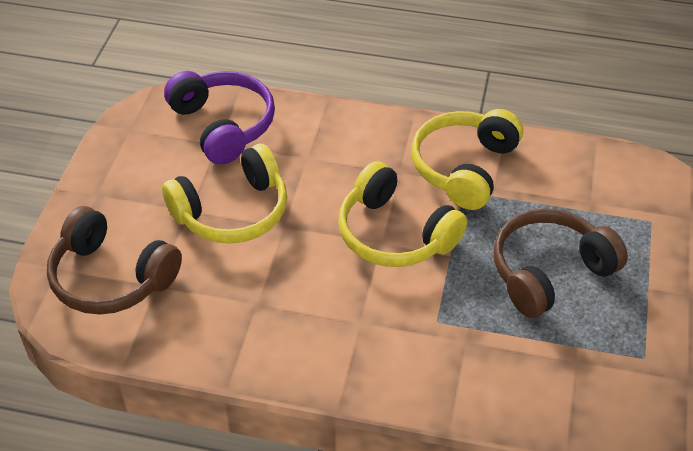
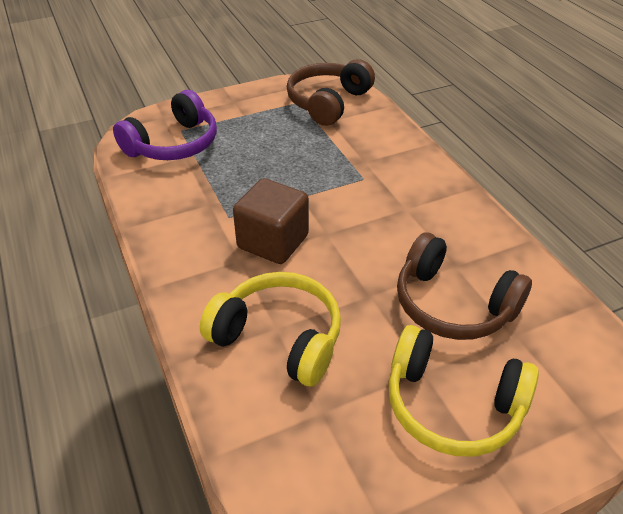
brown cube: none = 0 -> [233,178,309,264] = 1
yellow headphones: [162,144,287,244] [338,161,467,267] [411,109,523,210] = 3 -> [200,272,341,386] [388,325,539,457] = 2

